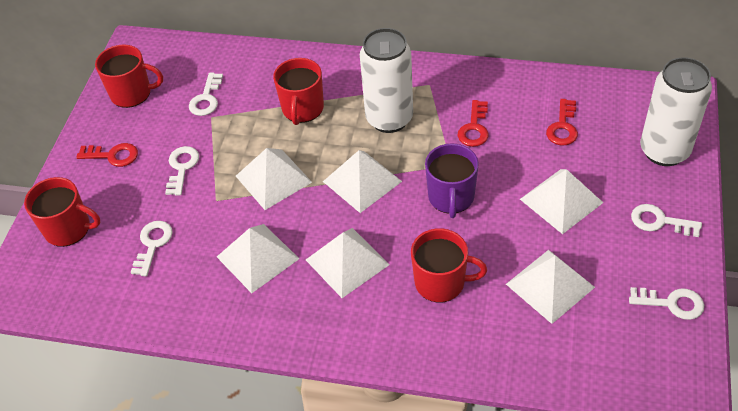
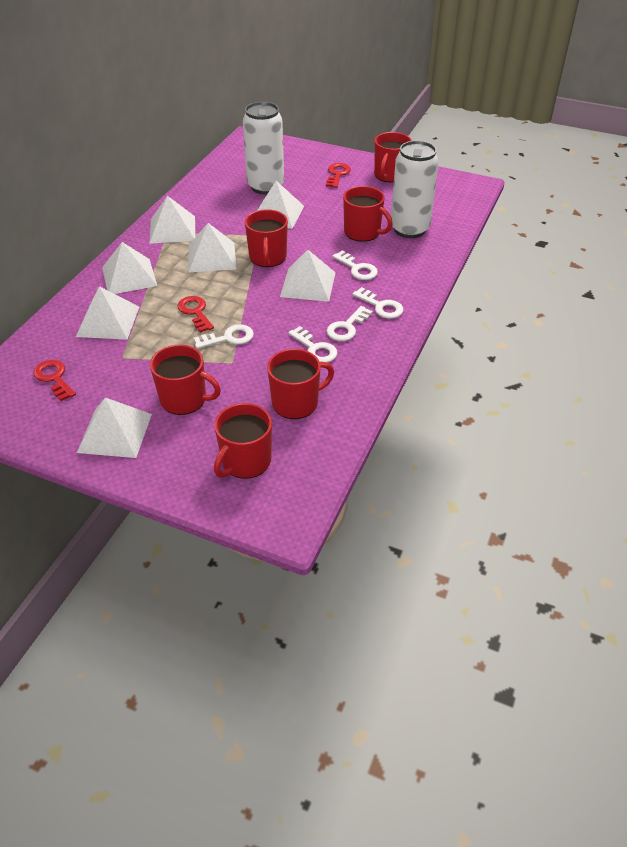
purple mug: [425,144,479,218] = 1 -> none = 0
red mug: [24,177,101,247] [95,44,163,108] [273,58,324,125] [411,228,487,303] = 4 -> [150,345,221,415] [214,403,272,479] [245,209,288,267] [267,349,334,419] [343,186,393,242] [374,132,412,183] = 6
white pyramid: [217,224,299,293] [236,148,312,210] [306,228,390,298] [323,150,402,213] [506,250,595,324] [520,169,603,234] = 6 -> [76,286,139,340] [77,397,152,458] [102,242,157,294] [149,196,195,244] [188,223,236,272] [257,181,304,229] [280,250,336,302] = 7

